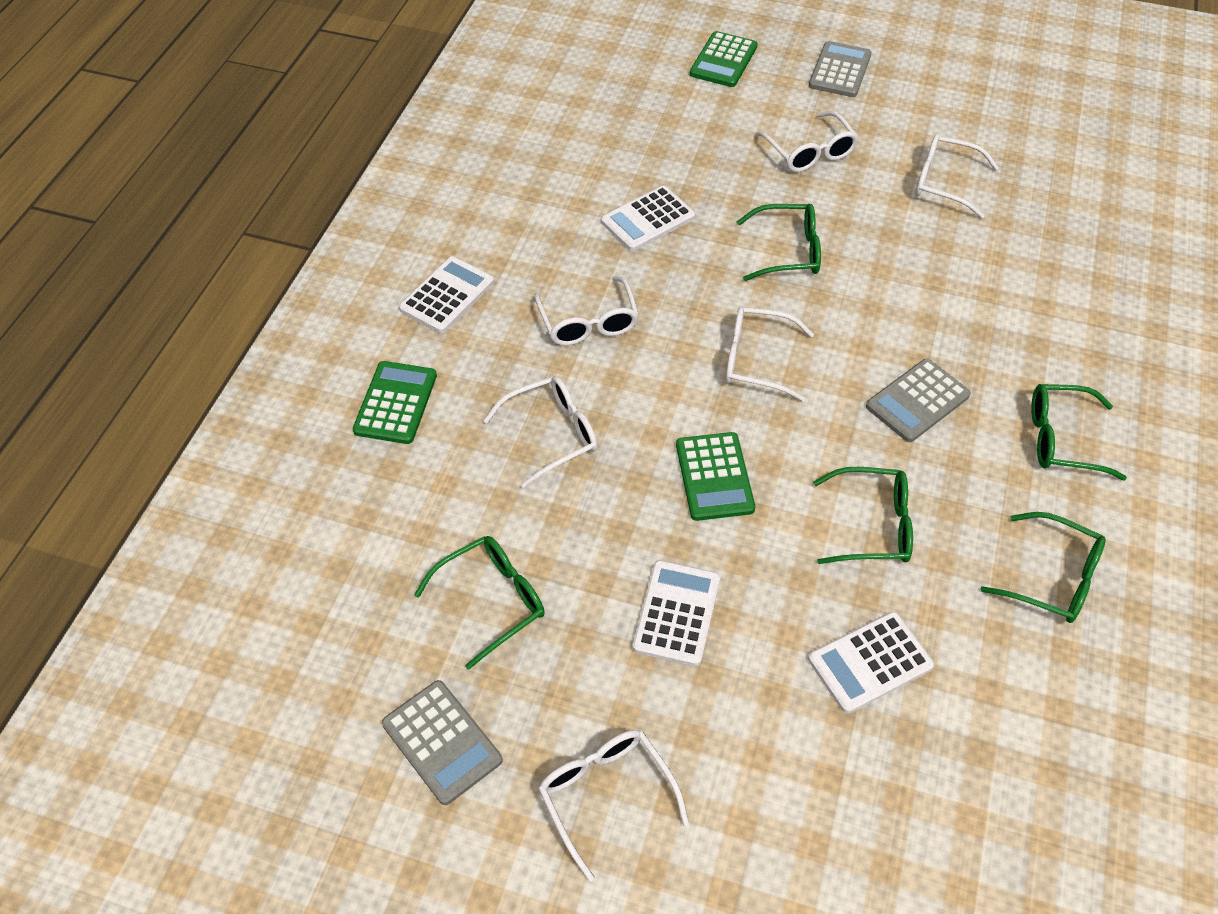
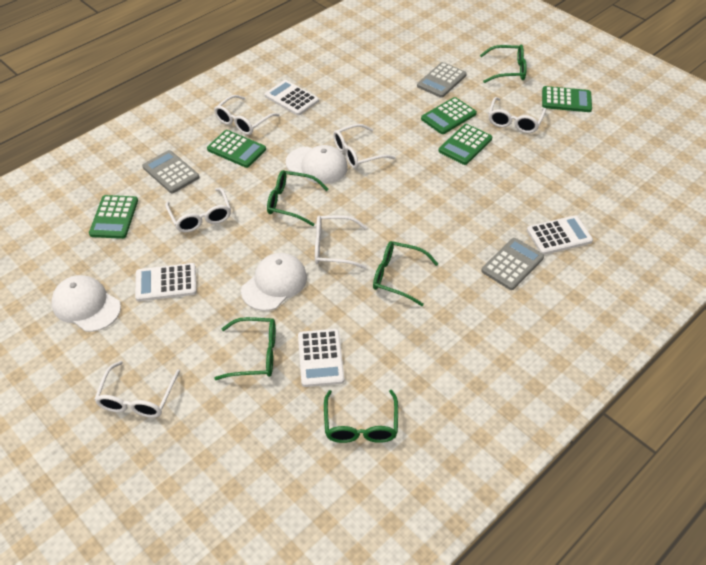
green calculator: [353,361,437,444] [676,432,755,521] [690,31,758,87] = 3 -> [89,195,138,239] [207,130,266,168] [421,97,477,134] [438,124,492,165] [542,86,592,112] = 5
white cap: none = 0 -> [51,275,121,332] [241,253,307,311] [286,145,348,184] = 3

